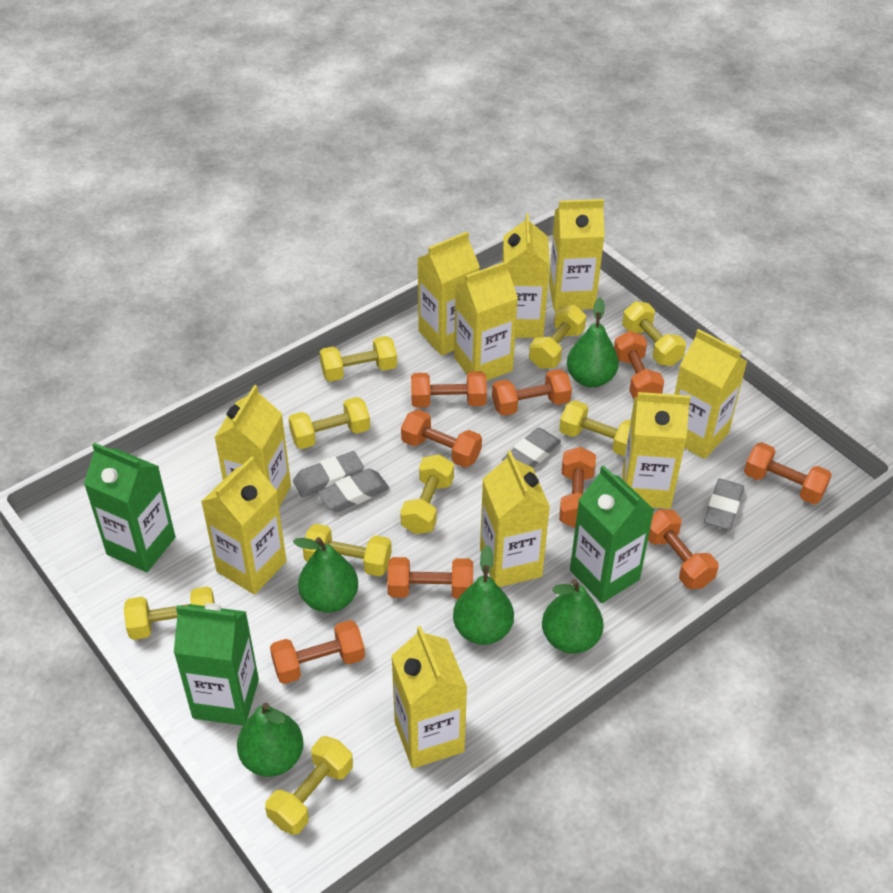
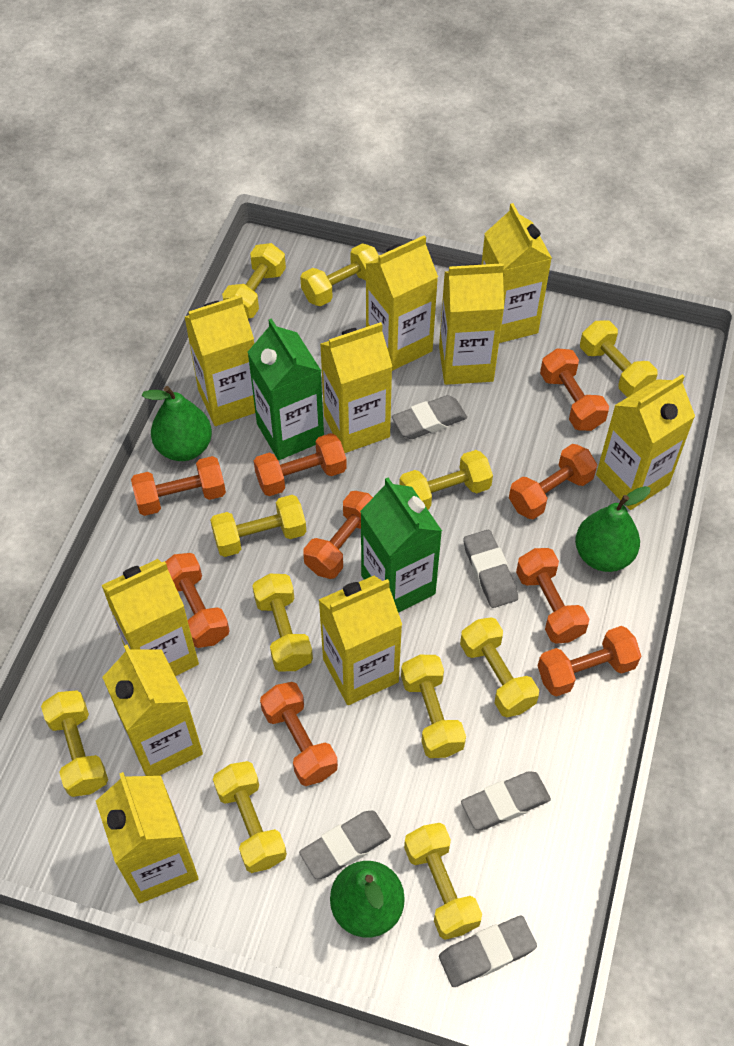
green carton: [84,443,175,572] [174,603,259,726] [570,465,654,603] = 3 -> [248,318,324,460] [360,477,442,613] = 2
green pear: [237,703,303,777] [293,537,358,613] [453,545,514,645] [542,579,604,654] [567,298,619,388] = 5 -> [141,386,212,461] [330,861,405,938] [575,486,651,572] = 3
grey eraser: [293,451,364,497] [317,469,389,512] [502,428,561,468] [704,479,744,530] = 4 -> [299,810,391,879] [392,395,467,439] [439,916,537,987] [461,771,551,830] [463,530,518,608] = 5
yellow dumbbell: [124,586,215,640] [265,736,353,835] [288,397,370,449] [303,524,392,577] [319,336,397,382] [400,454,454,534] [529,305,586,369] [559,400,631,457] [622,301,686,366] = 9 -> [41,690,108,797] [210,495,306,557] [213,761,287,873] [222,243,286,318] [252,574,313,672] [300,243,379,306] [399,450,493,510] [401,655,466,758] [404,823,482,940] [460,617,539,717] [580,320,658,397] = 11

